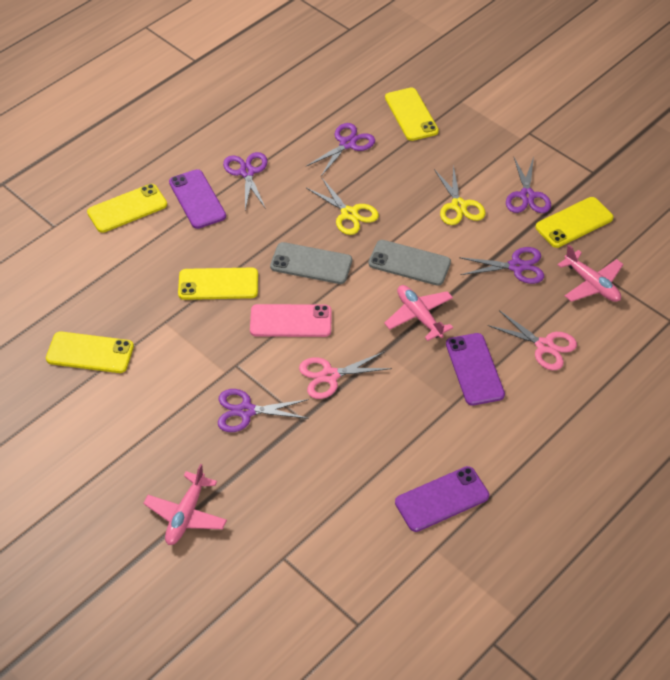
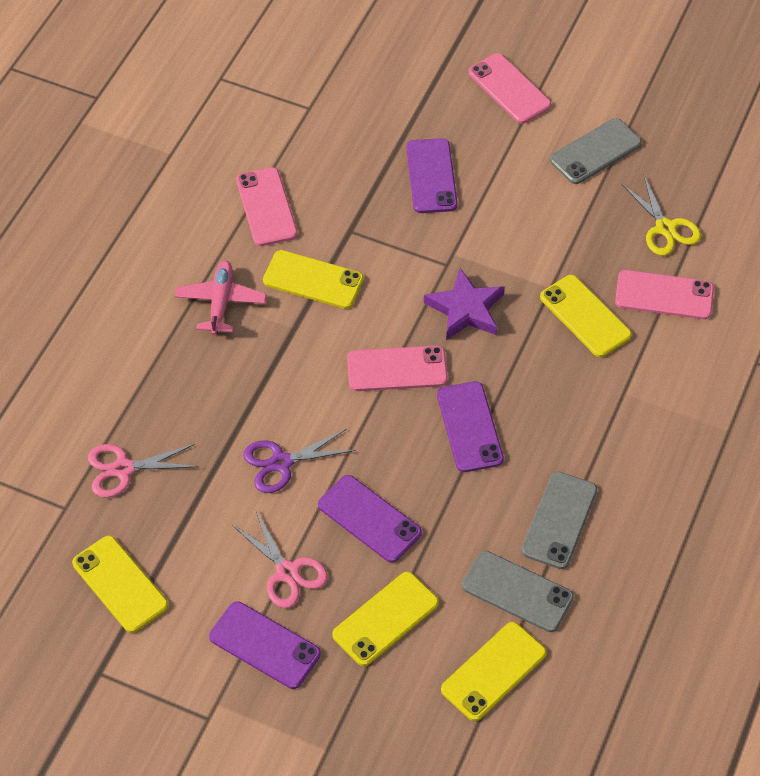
grey phone: [270,242,352,284] [368,240,451,286] = 2 -> [462,551,574,632] [521,471,597,569] [550,118,642,184] = 3
pink phone: [250,304,332,337] = 1 -> [236,167,298,246] [347,346,448,391] [469,53,551,124] [615,270,714,319] = 4
pink plane: [143,464,227,545] [384,285,453,341] [557,245,623,302] = 3 -> [174,261,267,335] = 1
purple phone: [169,169,226,229] [395,466,489,532] [446,333,505,406] = 3 -> [209,601,321,689] [318,475,422,563] [406,138,458,213] [437,381,504,472] = 4
purple scissors: [218,389,309,432] [223,152,268,210] [305,123,375,176] [459,247,544,284] [506,157,551,213] = 5 -> [243,429,356,493] = 1
purple star: none = 0 -> [424,268,505,340] = 1
yellow scissors: [306,178,379,235] [434,165,485,225] = 2 -> [621,176,701,256] = 1

